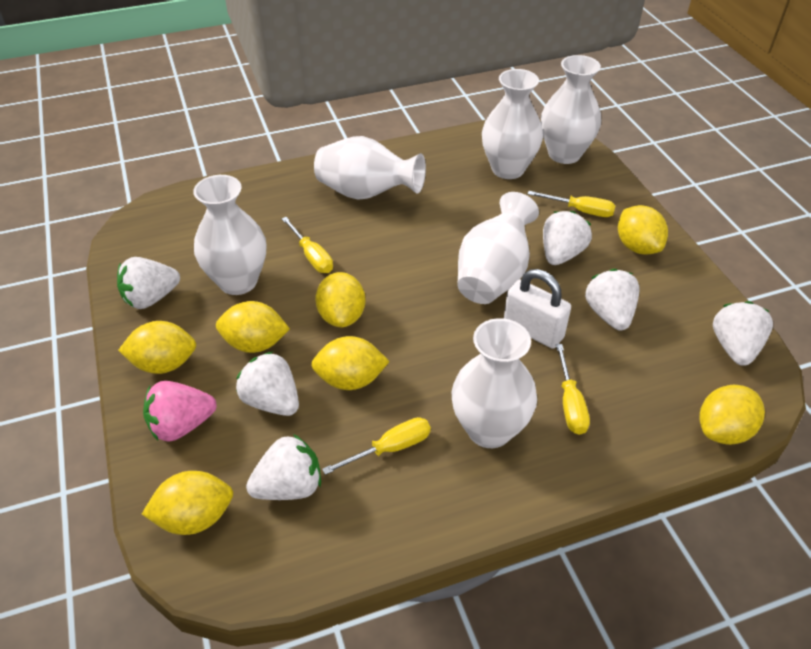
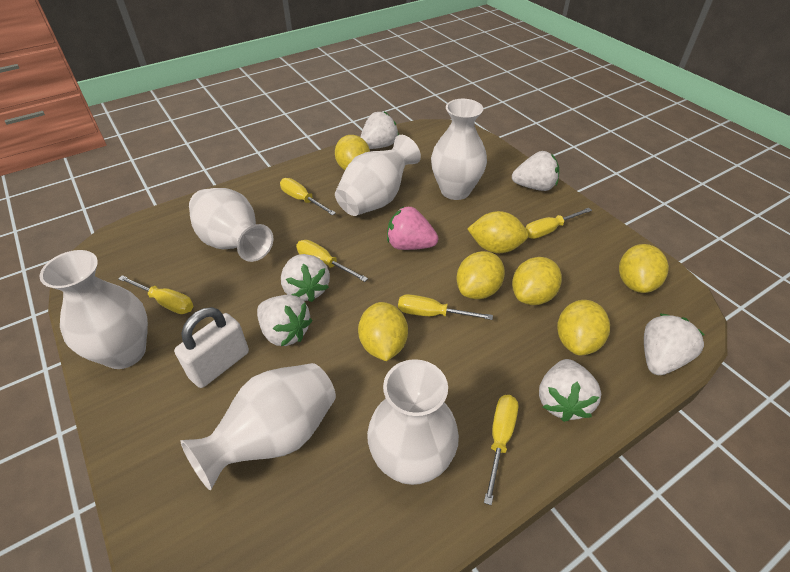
yellow screwdriver: [282,217,333,273] [322,417,431,475] [528,191,616,217] [556,344,590,435] = 4 -> [118,275,193,314] [280,178,336,216] [296,240,368,282] [398,294,493,320] [484,395,518,505] [525,208,592,239] = 6

